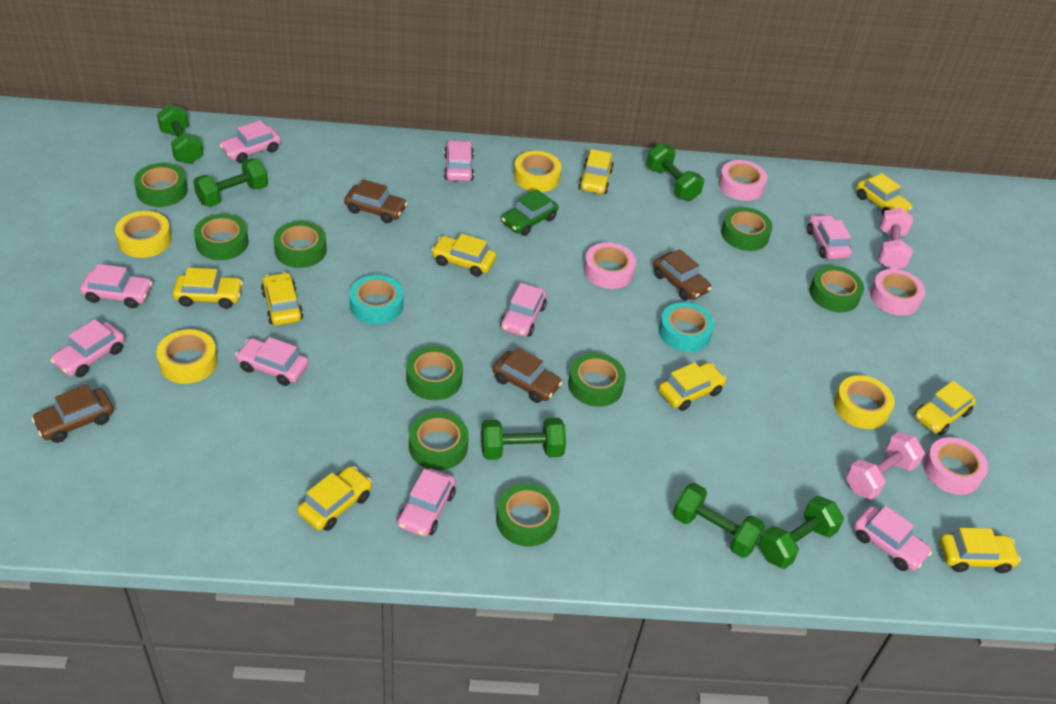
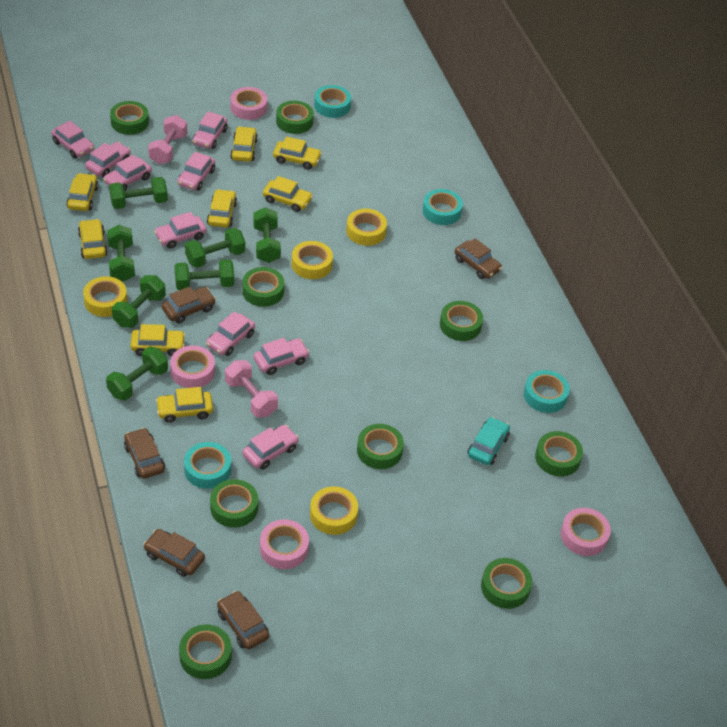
brown car: [31,384,114,443] [344,179,407,223] [492,347,562,403] [653,249,712,300] = 4 -> [124,428,165,479] [143,529,205,577] [162,286,216,323] [217,591,269,650] [455,238,502,279] = 5
green car: [501,189,558,236] = 1 -> none = 0
green dumbbell: [157,104,204,164] [193,158,268,207] [481,418,566,460] [646,143,704,201] [673,483,765,558] [758,496,844,569] = 6 -> [106,347,168,401] [107,225,135,282] [109,177,168,209] [112,275,166,328] [174,259,234,290] [185,228,245,268] [253,207,281,263] = 7
turquoise car: none = 0 -> [468,417,510,465] = 1
turquoise tape: [349,275,403,325] [659,302,714,352] = 2 -> [184,442,231,489] [314,85,351,118] [423,189,463,225] [524,370,570,413] = 4
yellow car: [173,268,243,309] [261,272,303,325] [297,466,372,531] [431,234,496,277] [578,149,614,194] [658,362,726,411] [856,173,912,215] [914,381,976,435] [940,528,1021,573] = 9 -> [66,173,99,211] [78,219,108,259] [130,324,185,356] [156,387,213,423] [207,189,237,227] [230,126,258,162] [263,176,313,212] [273,137,322,170] = 8

